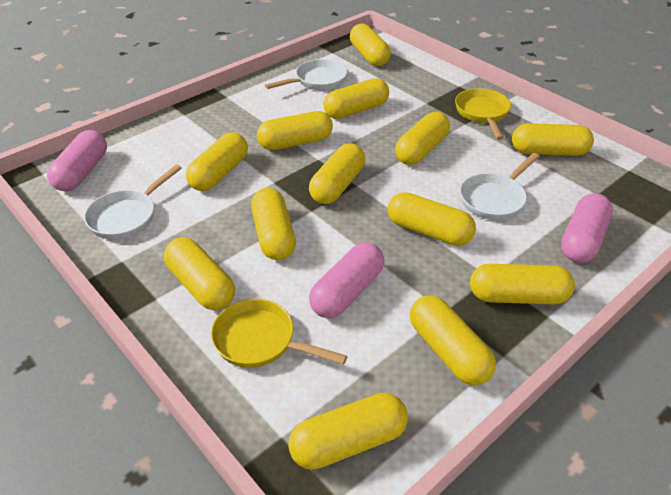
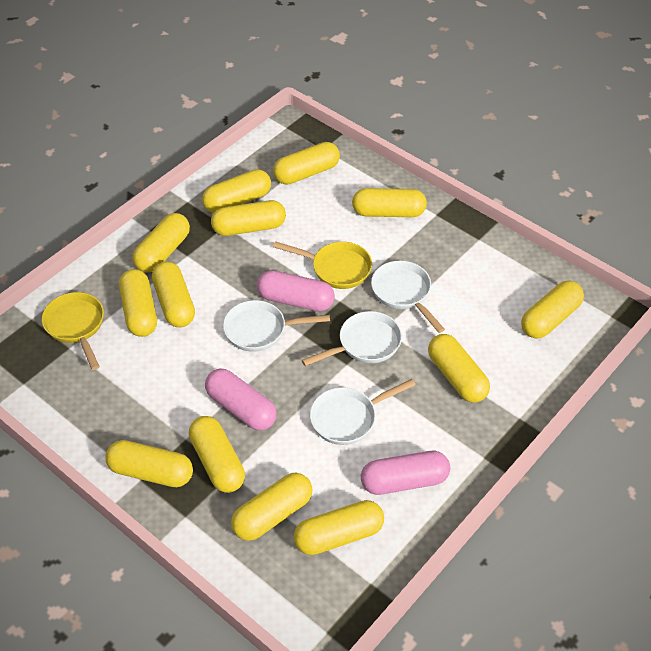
white pan: [84,164,182,239] [265,59,347,90] [460,153,540,220] = 3 -> [223,300,330,352] [302,311,402,366] [310,379,415,445] [371,261,445,333] = 4

